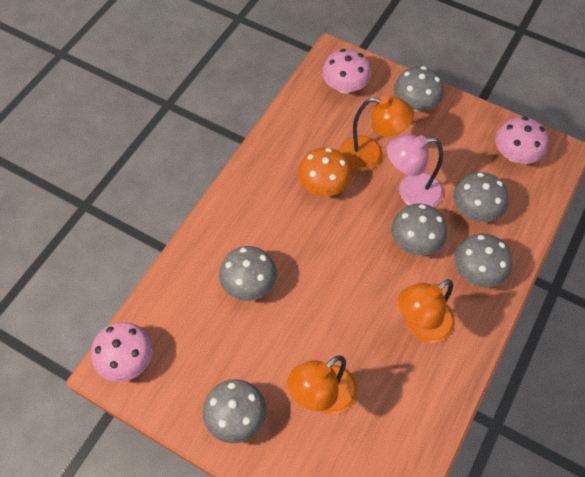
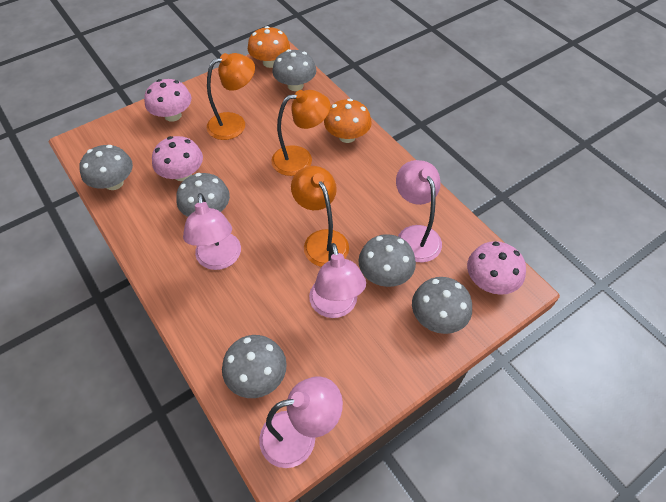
orange mushroom: [298,147,352,196] = 1 -> [248,26,290,68] [324,99,372,143] = 2
pink lamp: [387,134,444,207] = 1 -> [183,193,241,270] [259,376,343,468] [309,243,366,318] [396,160,442,263] = 4

